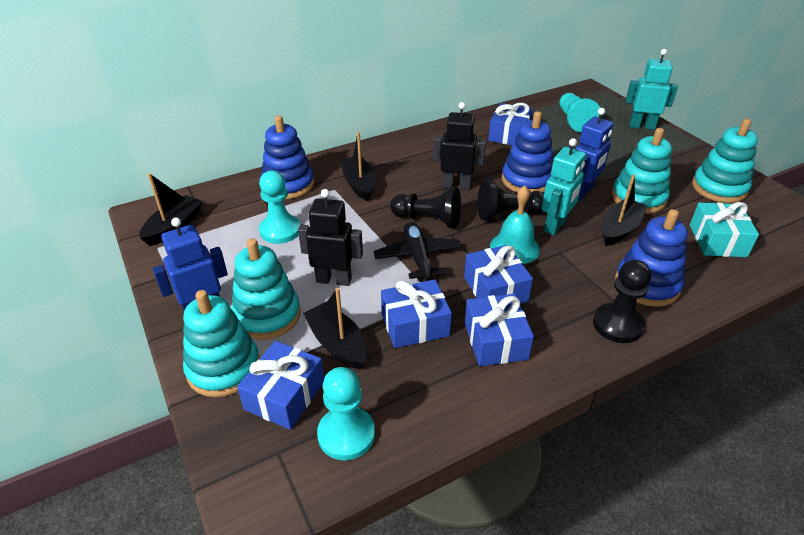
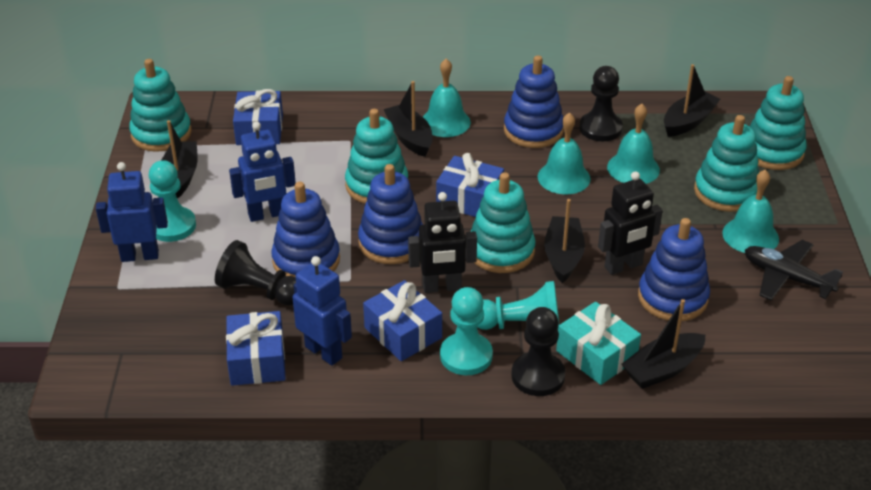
black boat: [140,173,203,246] [303,288,367,370] [342,132,376,201] [602,174,647,246] = 4 -> [161,120,198,198] [384,81,433,157] [544,199,585,283] [622,299,705,389] [664,64,720,137] = 5
blue gift: [237,341,324,430] [381,280,452,348] [464,245,533,304] [465,294,534,366] [488,103,533,145] = 5 -> [226,311,286,386] [233,89,283,145] [363,280,442,361] [436,153,504,217] = 4
blue robot: [153,217,228,311] [575,108,613,200] = 2 -> [96,162,168,262] [229,122,296,222] [293,256,352,366] = 3
blue stacking toy: [261,115,314,199] [502,111,553,193] [615,209,688,307] = 3 -> [271,182,340,277] [358,164,423,264] [504,55,564,148] [638,218,710,321] = 4
turquoise bell: [490,186,540,264] = 1 -> [423,59,471,137] [537,112,591,194] [607,104,660,184] [722,170,779,253] = 4
turquoise robot: [541,138,586,235] [626,49,678,130] = 2 -> none = 0
turquoise stacking toy: [183,290,260,397] [231,238,301,340] [612,128,672,214] [692,119,758,203] = 4 -> [129,59,191,152] [345,109,408,204] [471,172,535,273] [694,115,759,212] [750,76,806,170] = 5

